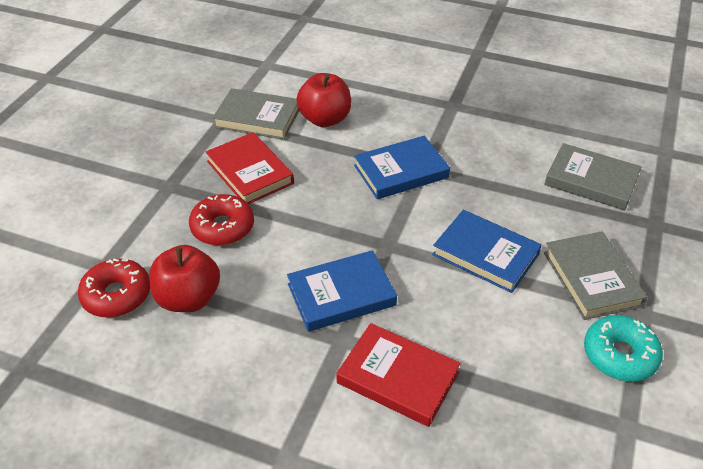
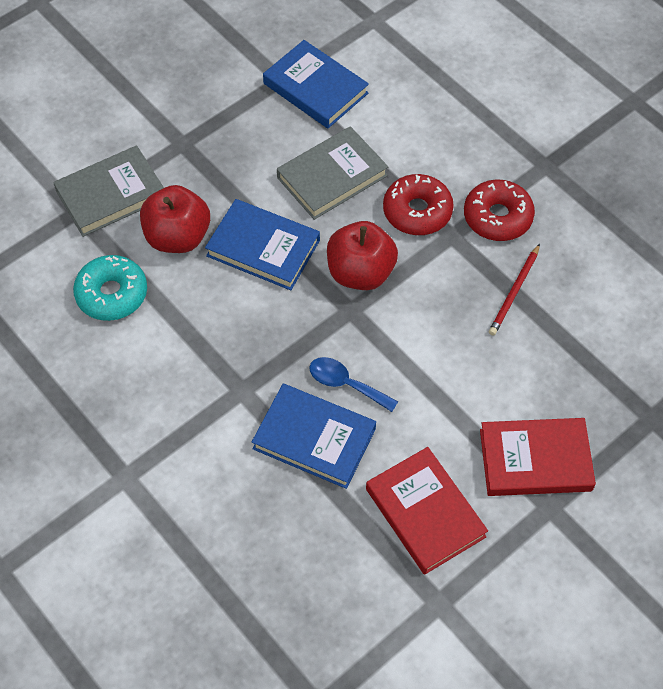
blue spoon: none = 0 -> [309,357,398,412] = 1
grey book: [212,88,299,139] [544,143,641,210] [544,231,647,320] = 3 -> [53,145,164,237] [277,126,388,220] = 2
red pencil: none = 0 -> [489,244,540,336] = 1

